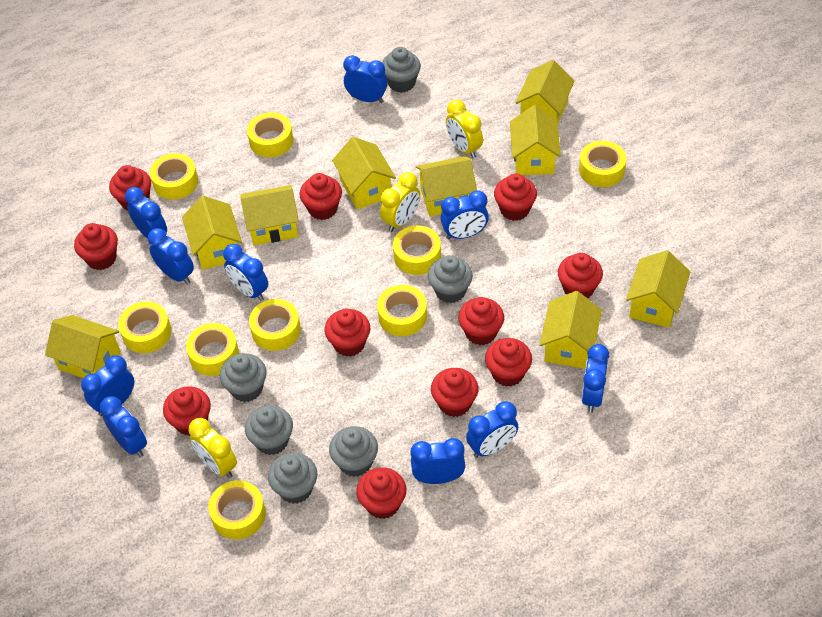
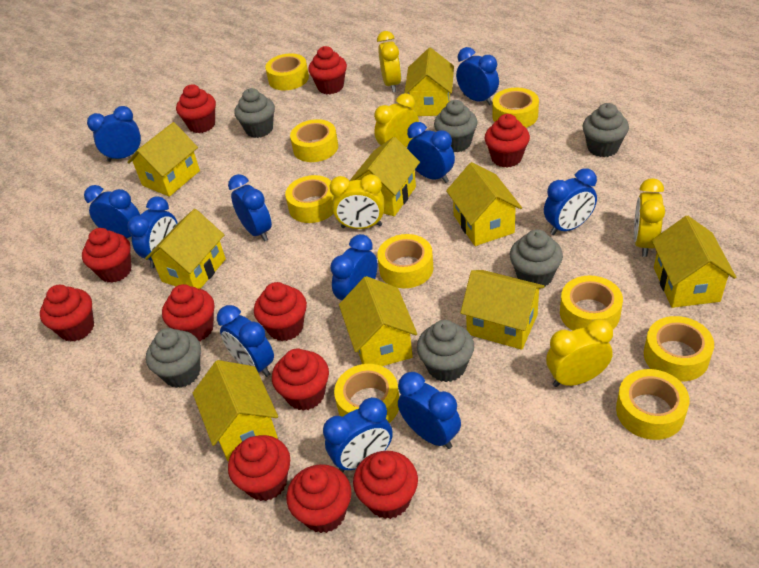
blue clock: [81,355,134,416] [100,396,147,458] [125,187,167,239] [148,228,194,284] [223,244,268,301] [343,55,388,103] [410,438,465,484] [441,190,489,239] [466,401,518,458] [581,344,609,413] = 10 -> [84,185,140,238] [87,106,141,162] [127,196,178,268] [217,305,274,377] [228,174,272,242] [323,397,393,472] [330,234,377,300] [398,372,461,449] [407,122,455,183] [456,47,499,105] [544,168,597,235] = 11
yellow clock: [188,418,237,478] [380,172,420,232] [446,99,483,158] = 3 -> [330,174,384,229] [374,93,419,147] [377,31,401,92] [546,319,613,387] [634,178,665,257] = 5

